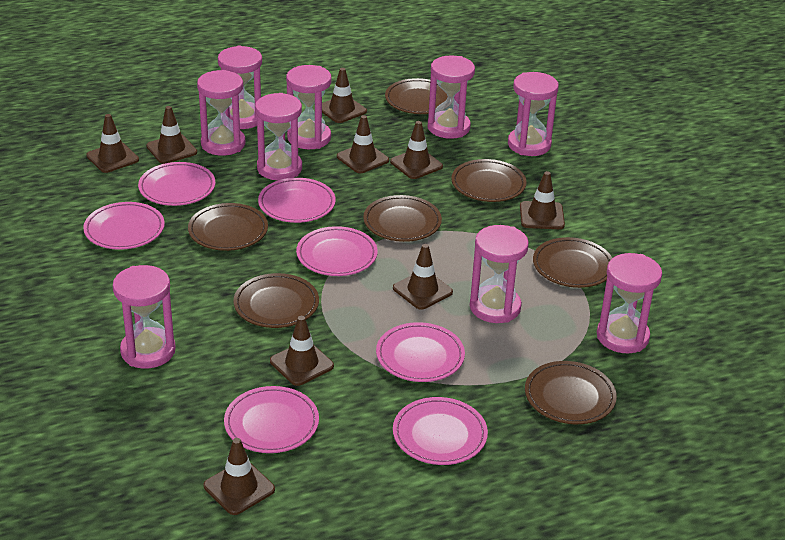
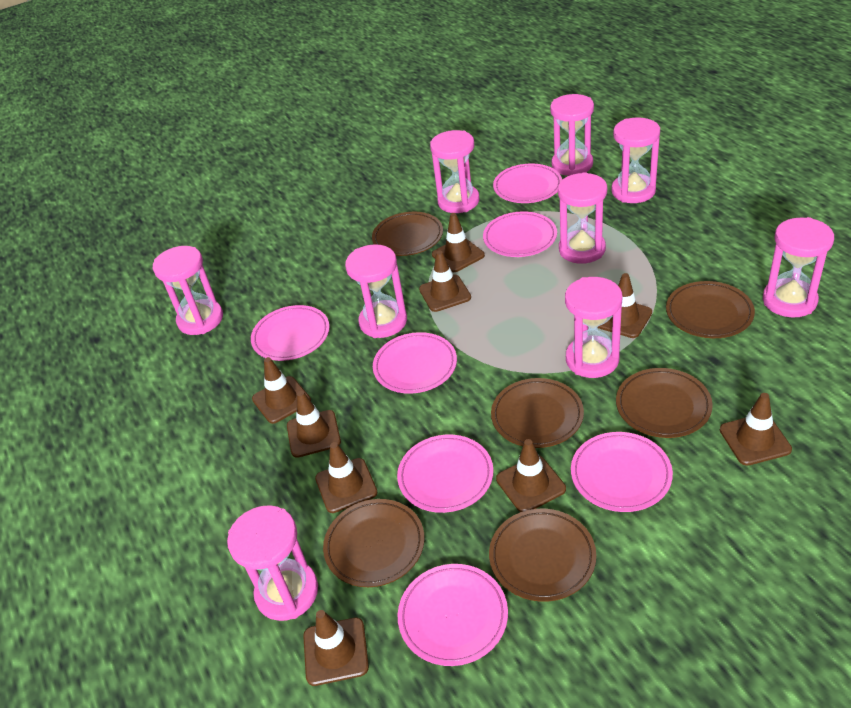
brown plate: [188,203,268,251] [233,273,319,328] [363,195,442,242] [385,78,448,114] [451,159,527,202] [525,361,617,424] [533,237,612,288] = 7 -> [323,499,425,587] [372,212,443,256] [489,509,596,602] [491,378,584,448] [616,368,713,438] [666,281,755,338] = 6

